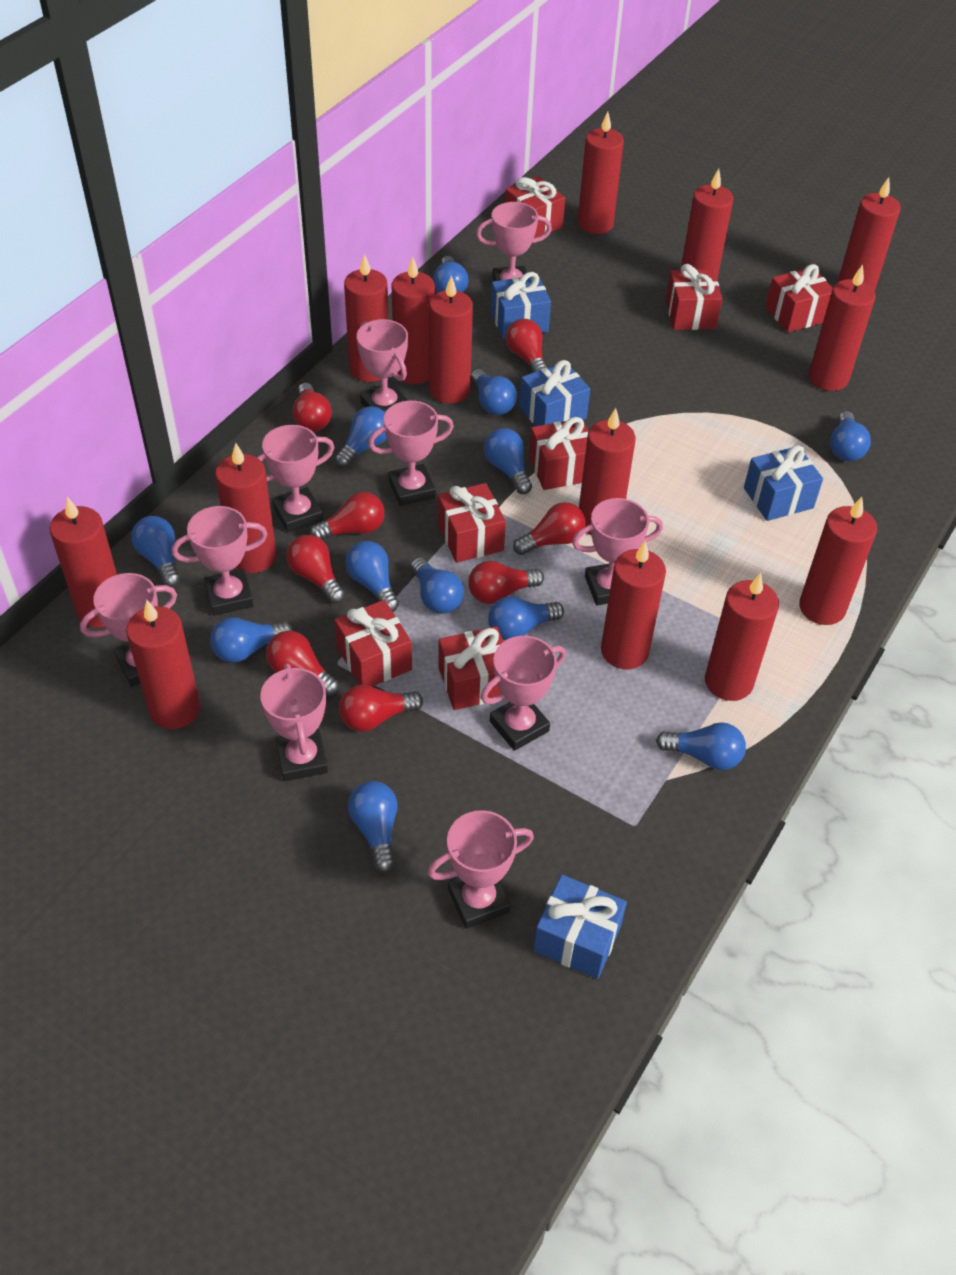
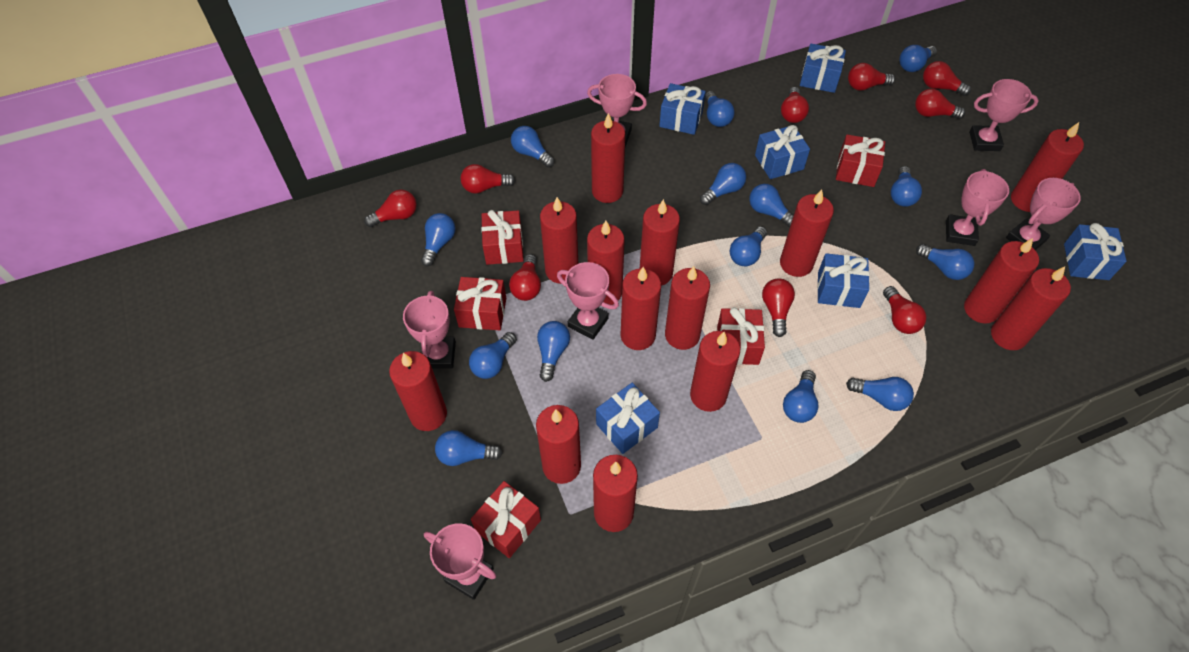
blue gift: [491,272,551,339] [520,360,590,426] [533,875,627,979] [744,445,823,521] = 4 -> [596,383,660,454] [659,83,706,135] [755,125,810,179] [800,44,846,93] [817,253,870,308] [1064,223,1127,280] = 6
blue light bulb: [131,516,181,587] [210,617,293,663] [335,406,387,468] [345,541,399,612] [348,781,398,873] [410,557,464,614] [433,256,468,292] [471,369,517,415] [484,428,532,494] [488,596,564,640] [656,722,746,770] [830,411,871,461] = 12 -> [421,213,455,266] [435,430,503,466] [469,332,517,379] [511,126,555,168] [537,321,570,382] [700,163,746,205] [705,91,734,127] [730,226,767,266] [749,184,794,228] [783,370,819,423] [846,377,914,411] [891,166,922,207] [899,45,937,72] [916,244,974,280] = 14
pink trophy: [80,573,177,687] [172,506,268,616] [257,425,335,532] [260,663,328,781] [357,319,409,412] [368,401,454,506] [427,810,534,929] [476,202,552,281] [481,636,566,751] [572,498,663,605] = 10 -> [403,291,456,368] [424,523,496,600] [557,262,619,340] [587,74,647,147] [946,169,1009,246] [969,79,1039,151] [1006,178,1081,250] = 7
red gift: [335,600,412,687] [438,483,506,563] [438,626,503,710] [505,176,565,238] [529,417,589,490] [666,264,722,330] [765,264,833,332] = 7 -> [454,277,506,330] [471,481,541,558] [481,210,524,265] [717,307,765,365] [836,134,885,187] = 5
red light bulb: [266,631,339,696] [286,535,345,603] [292,383,332,432] [310,492,385,540] [339,685,423,732] [468,561,544,604] [506,319,547,373] [513,502,586,555] = 8 -> [364,189,417,227] [461,164,515,194] [509,254,541,301] [762,278,795,337] [781,87,809,123] [848,63,895,91] [883,286,927,334] [915,89,965,119] [923,61,971,96] = 9

